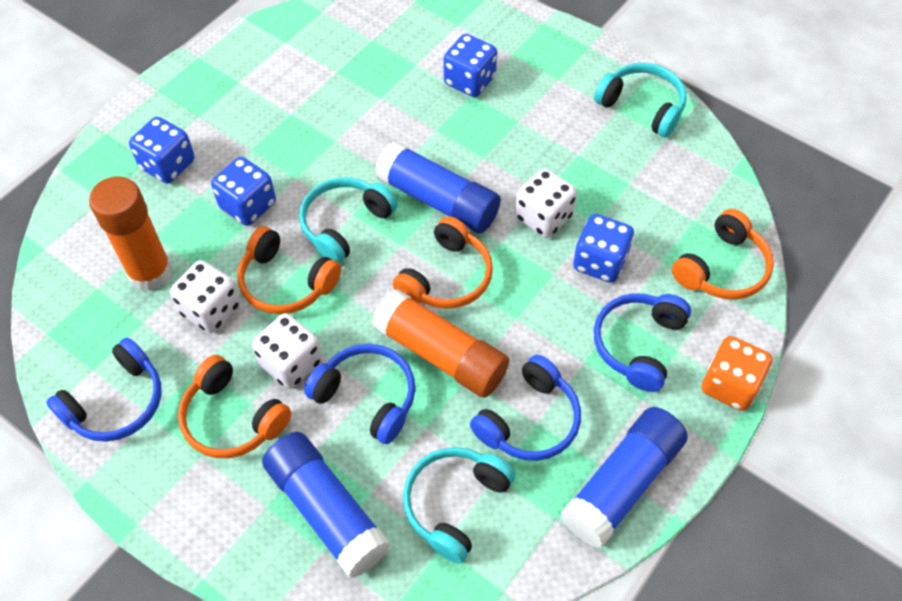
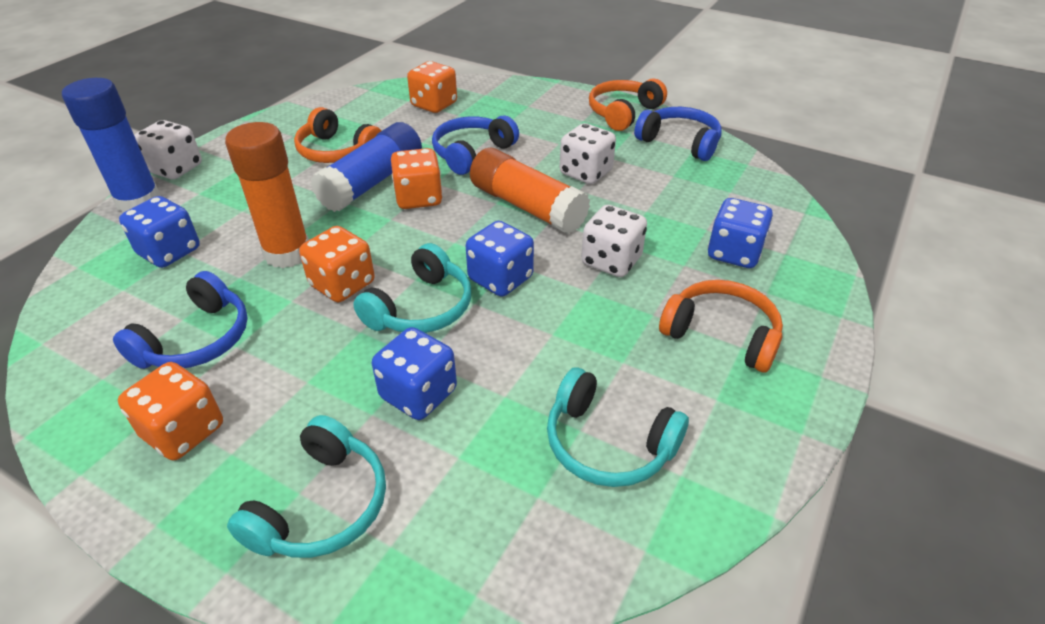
blue glue stick: [262,432,391,578] [375,141,501,233] [561,407,688,548] = 3 -> [62,78,161,213] [311,122,422,212] = 2
blue headphones: [46,337,162,442] [304,344,415,444] [470,355,581,461] [594,293,691,392] = 4 -> [113,271,248,369] [432,116,519,175] [634,107,722,161] = 3
orange dice: [701,336,772,411] = 1 -> [118,362,223,460] [299,226,375,302] [391,148,443,209] [407,61,457,113] = 4
orange headphones: [178,355,291,458] [237,226,341,314] [393,216,493,309] [672,209,774,300] = 4 -> [294,107,382,163] [589,78,667,131] [659,280,783,372] = 3

